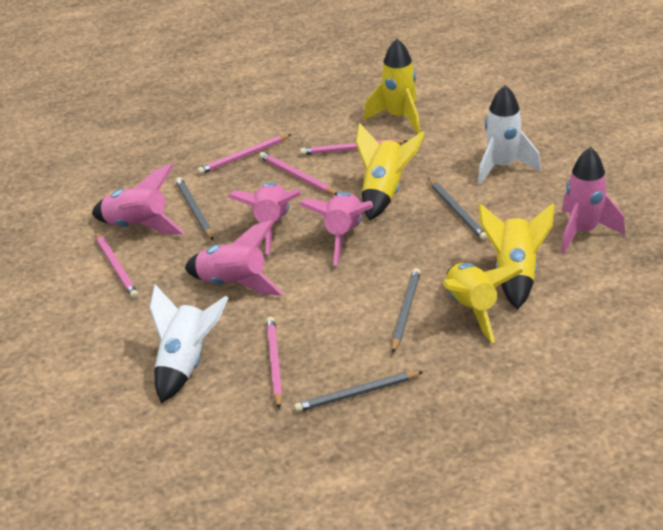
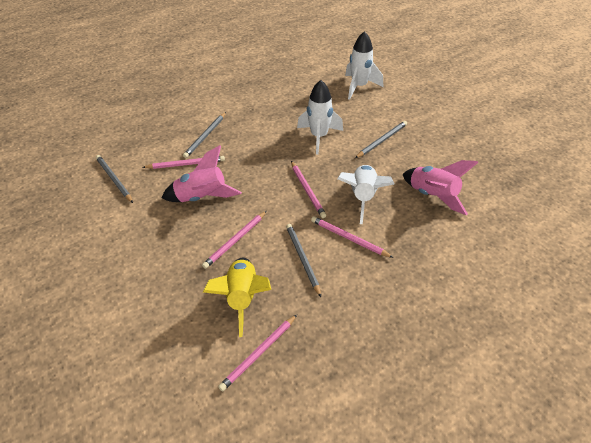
pink rocket: [92,164,184,234] [185,220,283,295] [228,182,301,255] [299,192,373,266] [561,147,625,254] = 5 -> [162,145,242,202] [402,160,479,215] = 2
white rocket: [149,284,228,403] [477,85,541,185] = 2 -> [297,80,343,155] [337,165,394,224] [345,31,383,100] = 3
yellow rocket: [355,123,425,221] [364,39,420,134] [442,263,523,343] [478,203,555,310] = 4 -> [203,258,271,337] = 1

